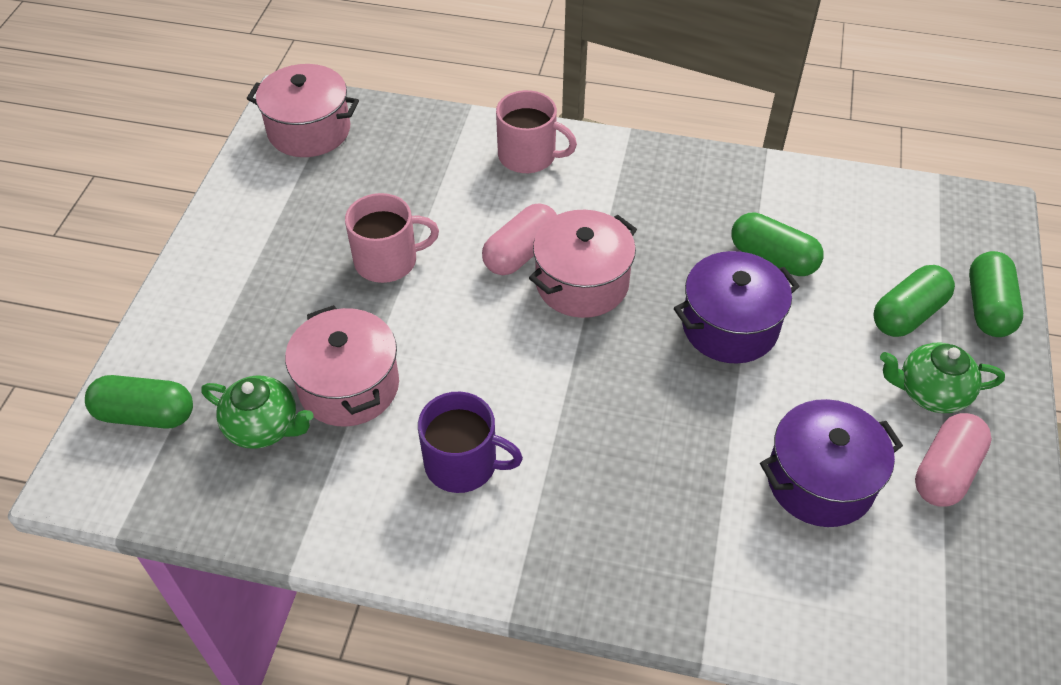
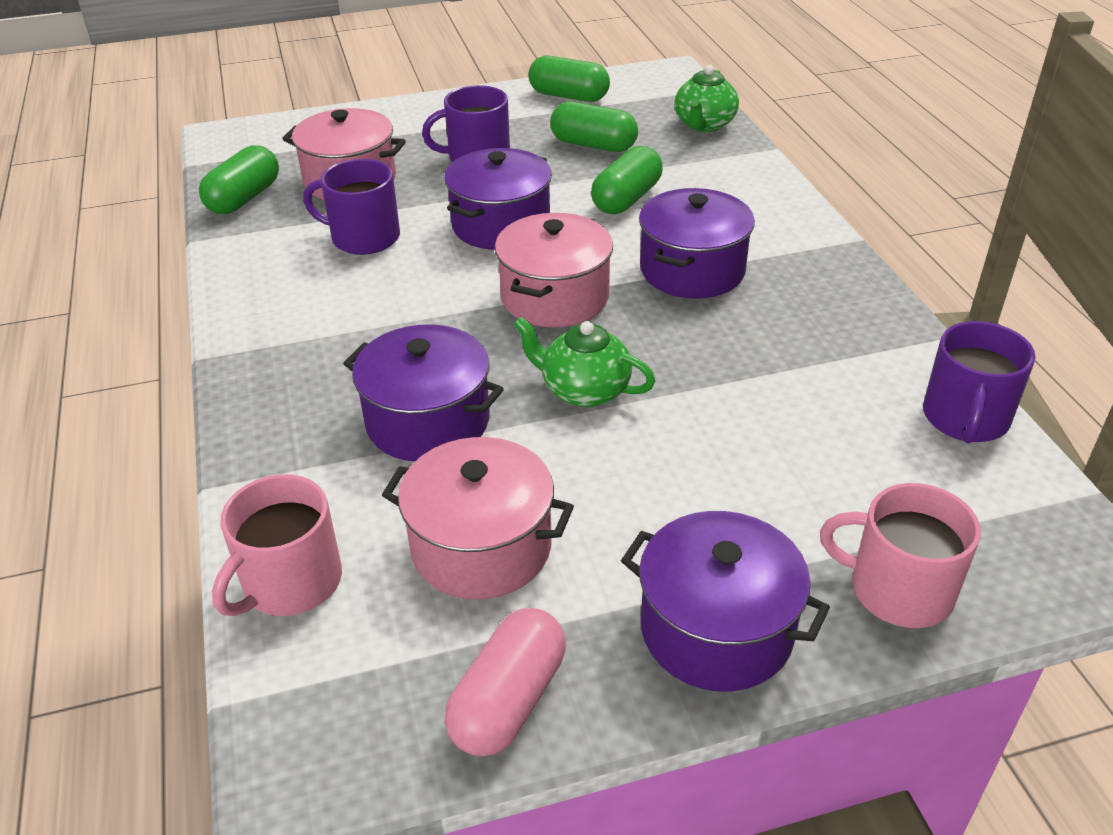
pink capsule: [482,203,557,275] [915,413,992,507] = 2 -> [445,608,566,757] = 1
purple mug: [418,392,523,493] = 1 -> [303,159,400,255] [422,85,510,162] [923,321,1035,443] = 3
purple pot: [674,251,800,364] [760,399,903,527] = 2 -> [343,324,504,462] [444,148,552,250] [621,511,830,692] [639,188,755,298] = 4

